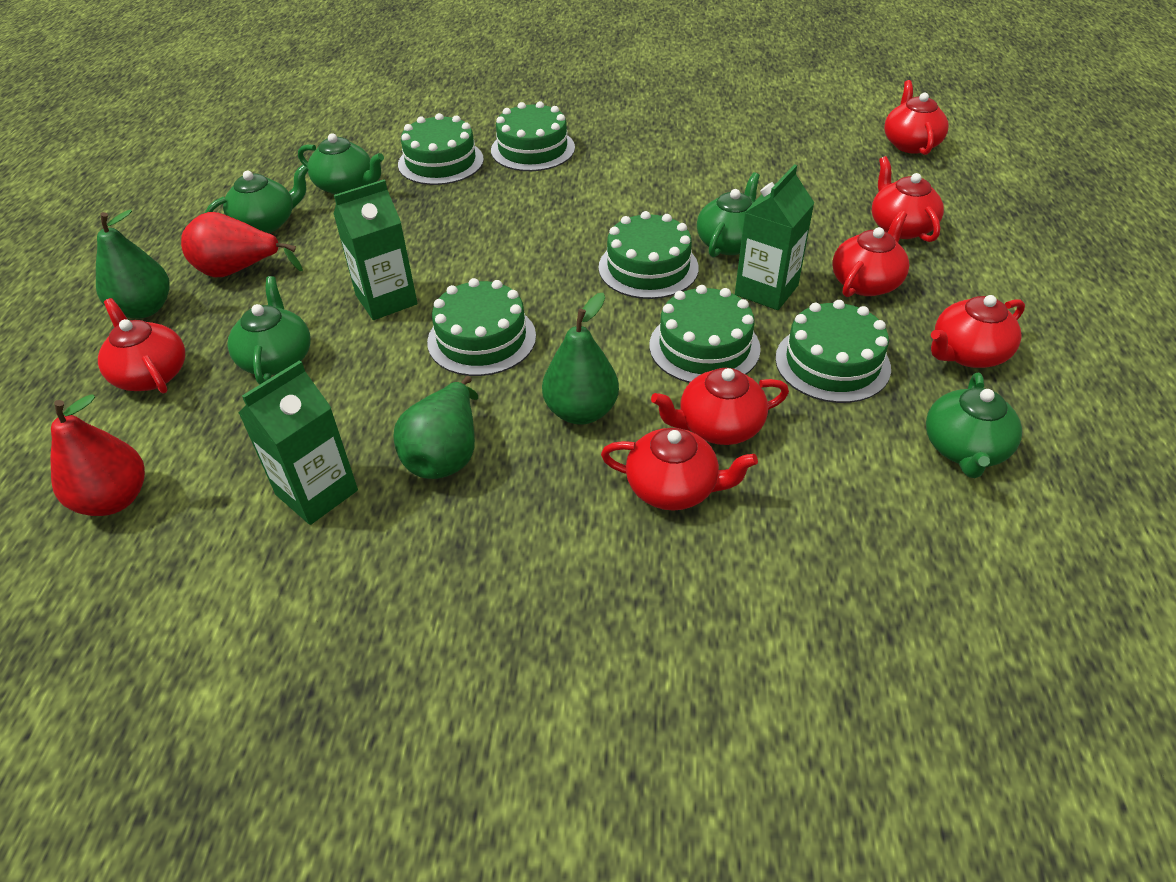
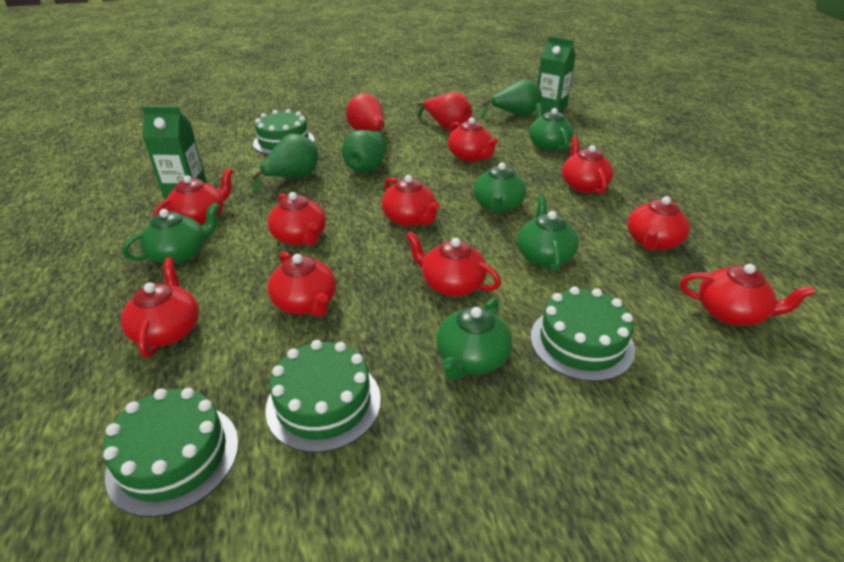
green cake: [398,113,484,185] [427,278,536,376] [491,101,575,171] [598,211,699,299] [649,285,761,383] [775,300,891,403] = 6 -> [103,388,239,517] [253,109,315,155] [265,340,381,453] [531,286,635,382] = 4
green carton: [238,360,358,525] [334,180,418,320] [735,164,814,310] = 3 -> [142,106,207,199] [537,36,576,112] = 2
red teapot: [98,298,185,394] [601,428,758,511] [651,368,789,445] [832,211,909,297] [872,156,944,242] [884,80,949,155] [931,295,1025,368] = 7 -> [121,258,199,358] [153,168,233,226] [268,192,326,246] [268,251,336,317] [382,175,440,227] [406,231,501,297] [448,117,498,162] [562,136,614,194] [627,196,690,251] [680,264,815,326] = 10

